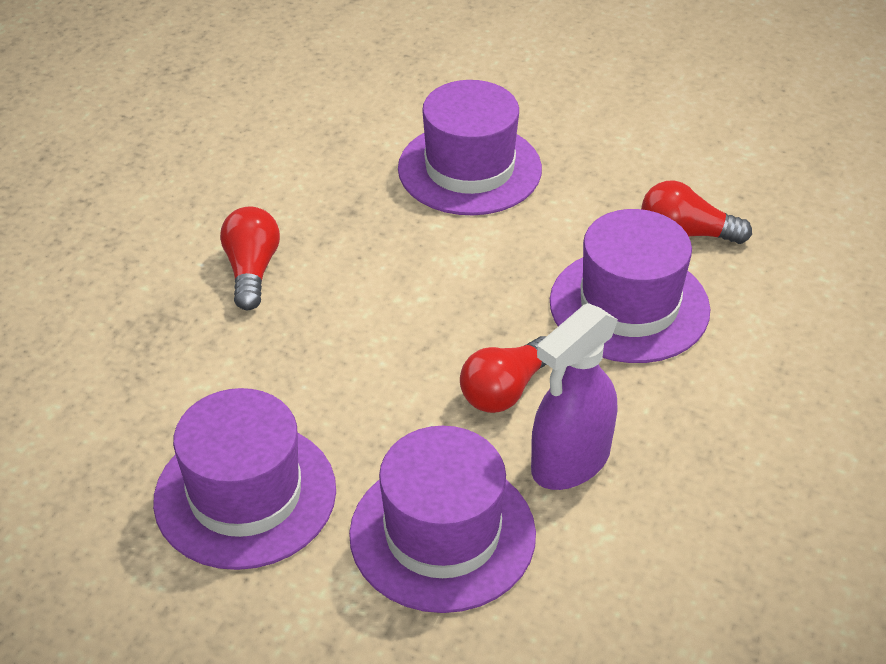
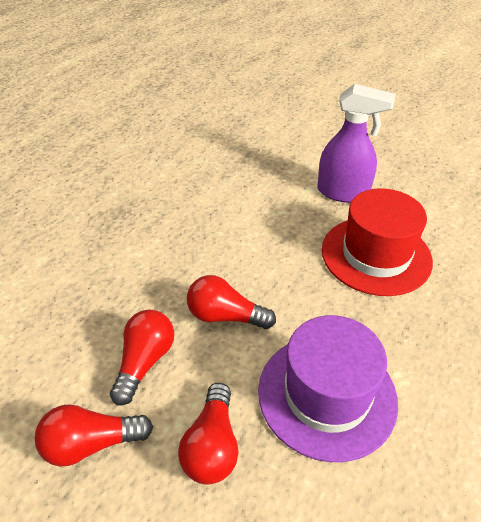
purple hat: [153,388,336,570] [349,426,536,613] [398,80,542,215] [550,209,710,363] = 4 -> [258,315,398,462] = 1
red hat: none = 0 -> [322,188,433,296] = 1
red light bulb: [220,206,280,310] [460,336,547,413] [641,181,752,244] = 3 -> [35,404,153,466] [110,310,174,405] [178,383,239,485] [187,275,276,329] = 4

